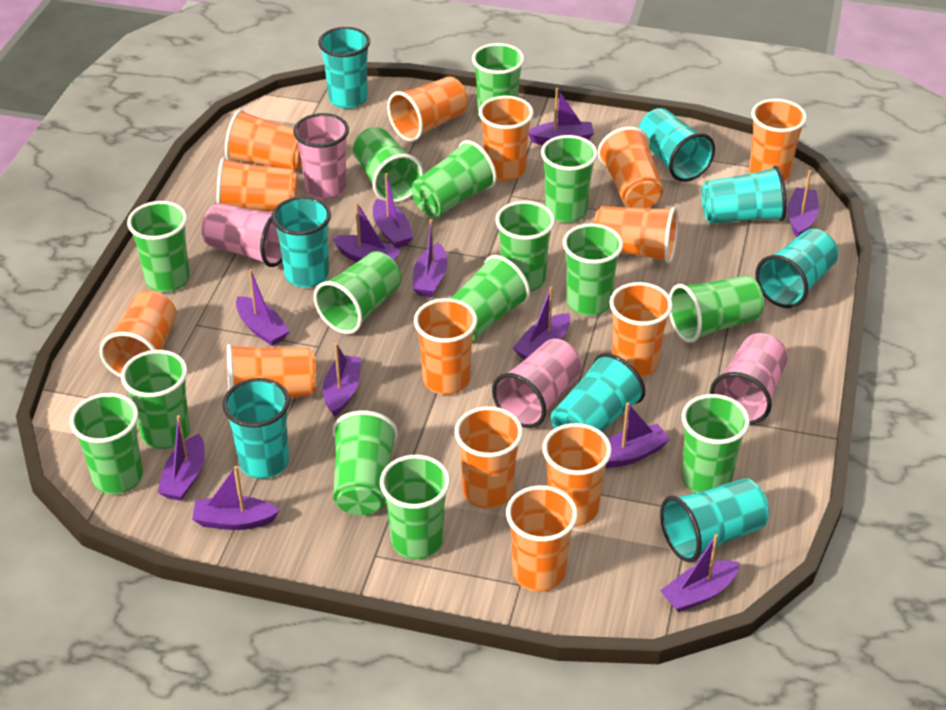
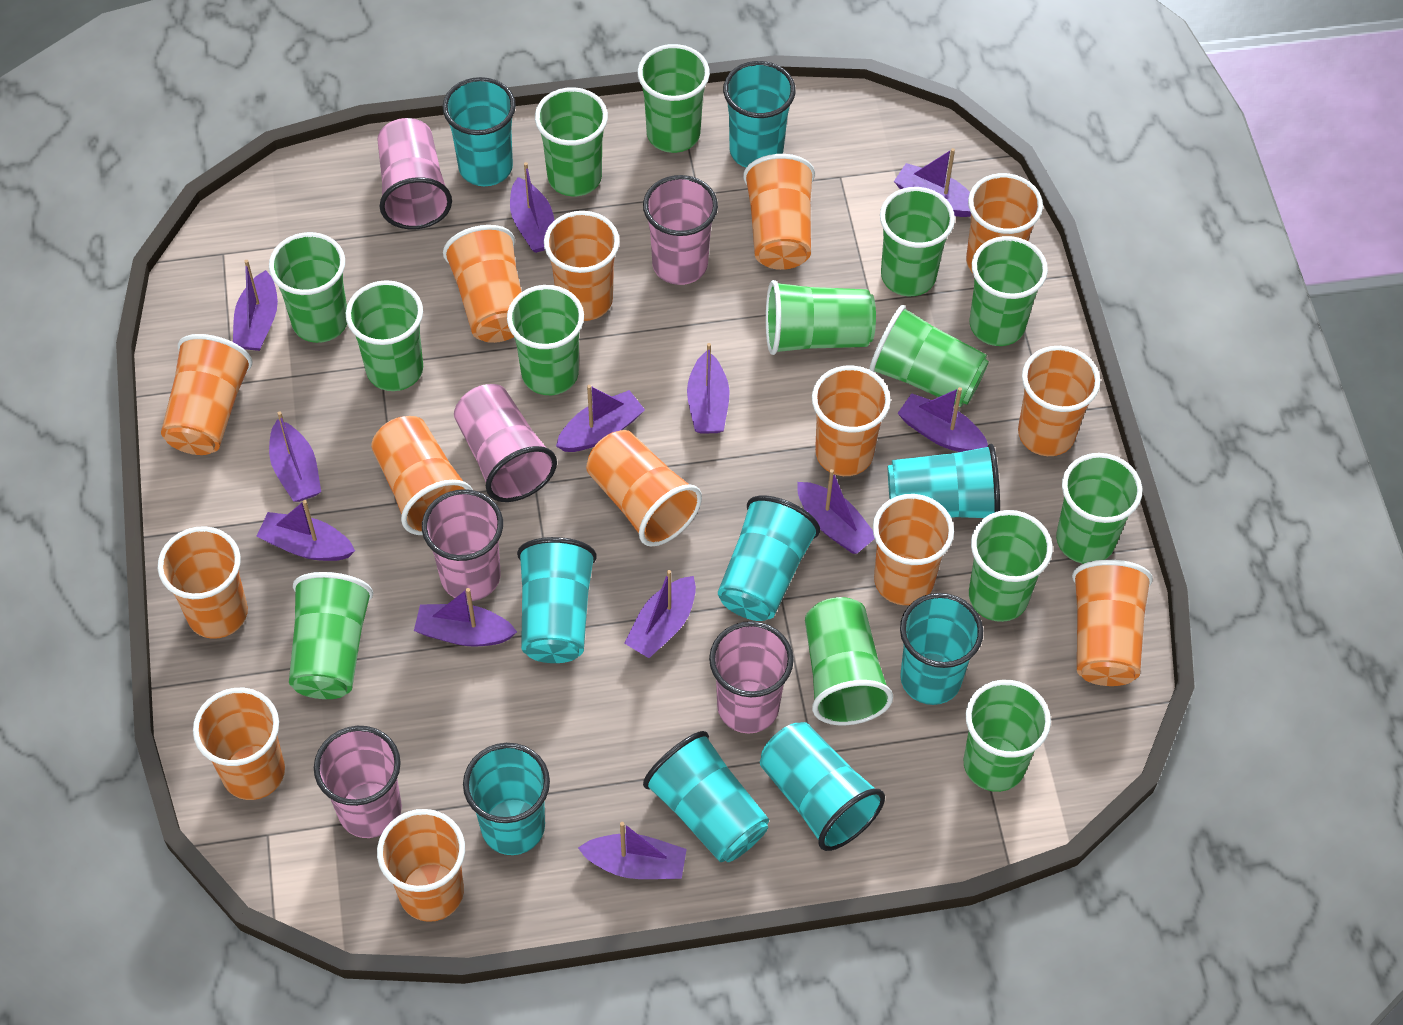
green cup: [70,393,143,494] [121,350,190,449] [127,201,190,292] [314,251,402,334] [333,410,398,515] [353,127,424,203] [380,455,450,559] [412,140,497,218] [451,255,530,341] [472,43,525,121] [495,201,555,291] [541,135,598,223] [563,223,623,316] [669,275,764,343] [681,394,750,493] = 15 -> [269,232,347,343] [289,572,373,699] [346,280,423,391] [507,285,584,395] [535,87,608,197] [638,44,710,153] [766,280,876,355] [805,597,893,725] [869,305,989,407] [880,187,955,296] [964,680,1051,792] [969,510,1053,622] [970,236,1048,346] [1056,453,1142,564] = 14
pink cup: [201,203,282,267] [293,113,349,200] [492,339,583,428] [710,333,788,425] = 4 -> [314,726,402,838] [377,118,452,229] [422,489,503,601] [454,384,557,502] [643,175,718,285] [709,621,794,733] = 6
turquoise cup: [222,378,290,479] [272,196,331,288] [318,27,370,109] [551,353,645,432] [638,108,715,182] [660,478,769,562] [701,166,787,224] [755,229,838,308] = 8 -> [443,77,516,186] [463,743,550,855] [517,537,597,663] [643,731,769,862] [718,495,820,621] [723,61,796,168] [760,722,885,851] [888,444,1000,518] [900,593,983,705] = 9

